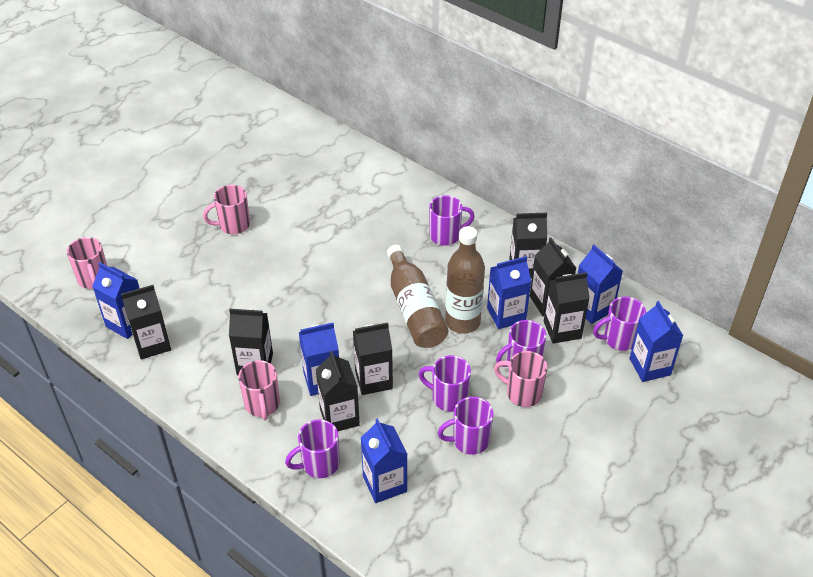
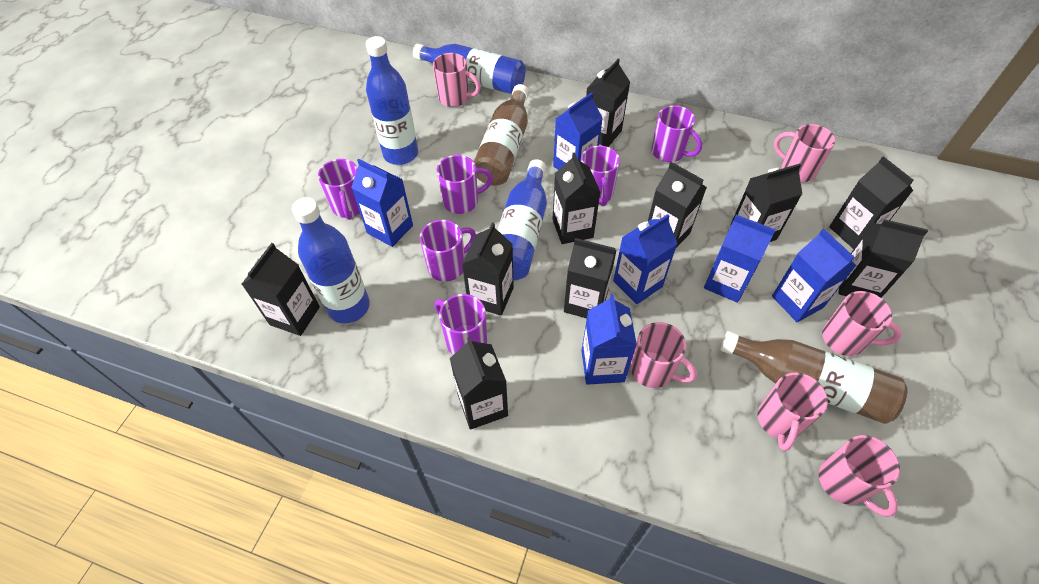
black carton: [121,285,171,359] [229,309,273,375] [316,351,360,431] [353,322,393,395] [509,213,547,279] [530,237,576,317] [544,272,590,344] = 7 -> [242,243,320,336] [450,337,508,430] [462,222,514,315] [552,152,600,244] [564,238,617,319] [586,59,630,147] [648,162,707,248] [731,163,802,242] [829,156,914,249] [838,219,928,298] = 10
blue bottle: none = 0 -> [292,197,370,323] [366,36,418,165] [413,44,525,94] [498,159,547,281] = 4
pink mug: [67,237,107,289] [203,185,250,234] [238,360,280,420] [494,351,547,407] = 4 -> [433,53,481,107] [631,322,697,388] [758,373,828,451] [774,124,836,182] [819,435,900,517] [822,291,902,356] = 6

